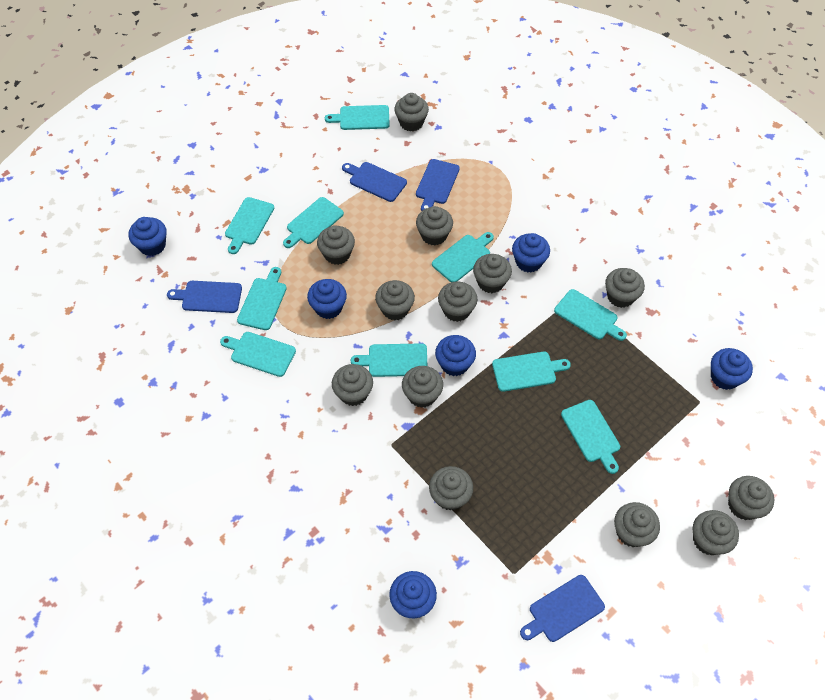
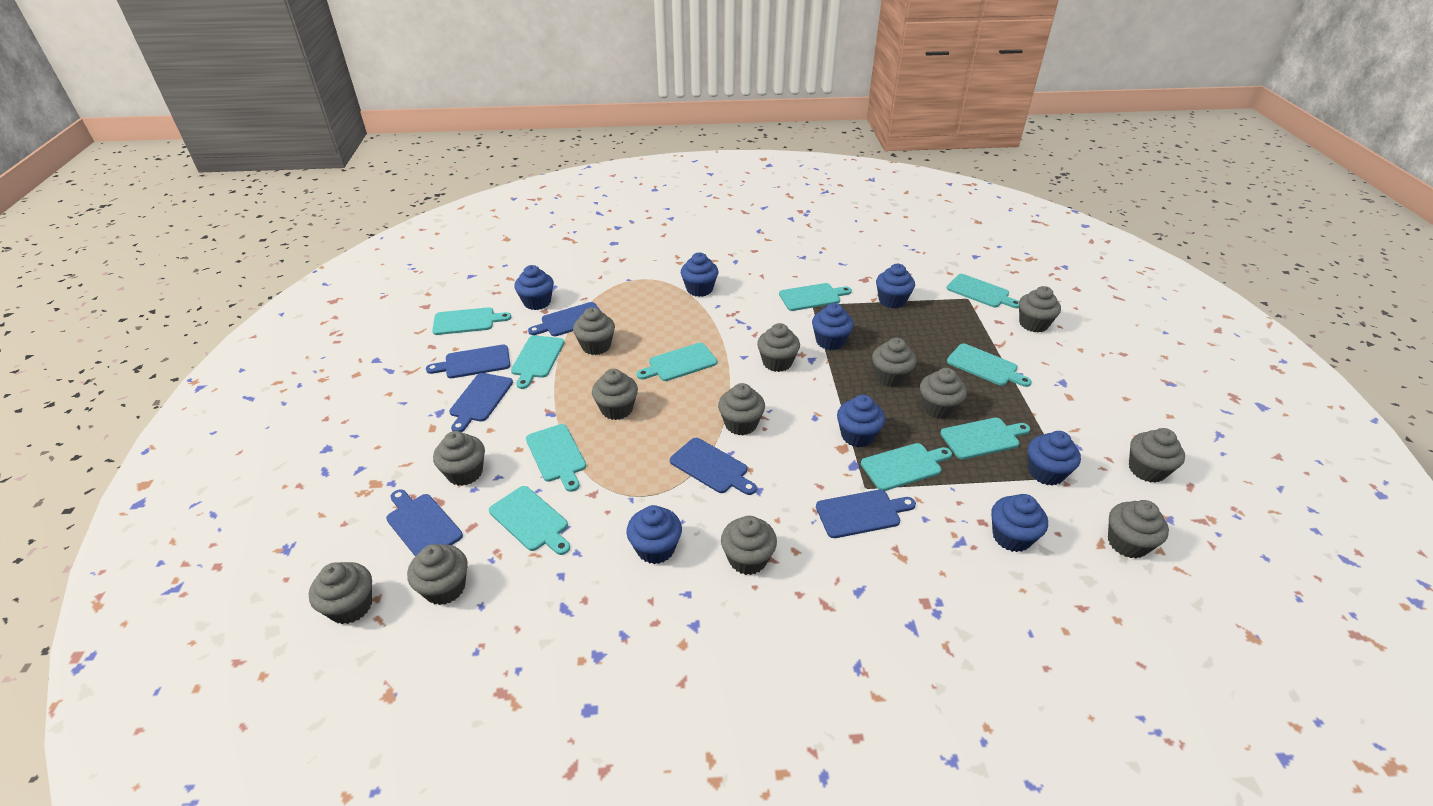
blue cupcake: [129,217,167,256] [307,279,347,319] [389,571,437,618] [435,335,476,376] [512,233,550,273] [711,348,753,390] = 6 -> [514,265,554,310] [626,505,682,564] [681,253,718,297] [812,303,854,350] [837,395,885,448] [876,264,915,309] [991,494,1048,552] [1028,431,1081,486] = 8
blue cutting board: [167,281,242,313] [342,162,407,202] [416,159,460,211] [520,575,605,642] = 4 -> [386,489,463,556] [426,345,510,378] [449,373,513,432] [528,302,601,336] [670,438,757,495] [816,490,916,538] = 6

